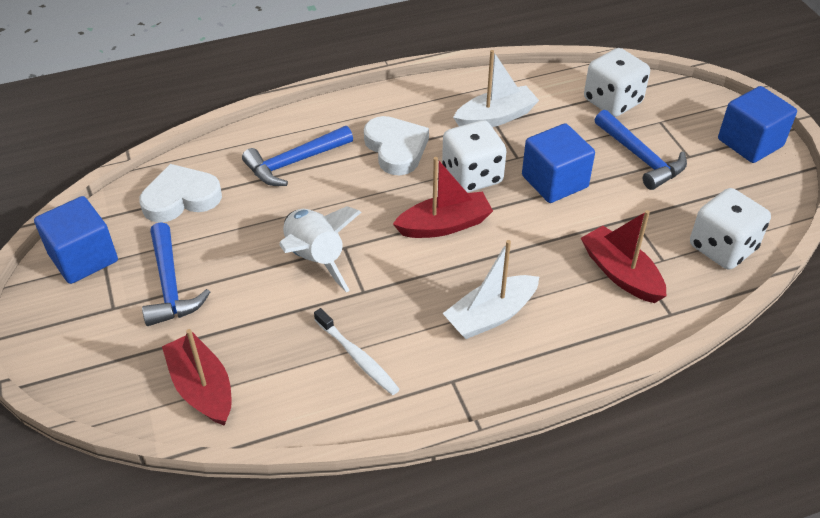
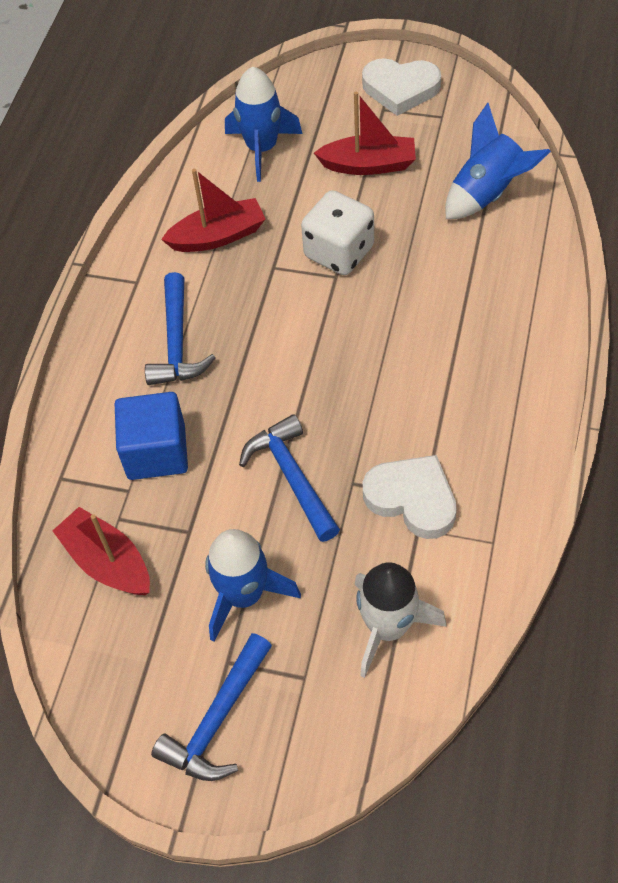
blue cube: [34,196,118,284] [522,123,595,203] [718,86,797,163] = 3 -> [115,392,188,480] = 1
blue rocket: none = 0 -> [205,529,301,642] [225,67,302,182] [445,103,551,219] = 3
white boat: [443,240,539,339] [453,50,539,127] = 2 -> none = 0
white dice: [442,120,506,193] [584,48,650,117] [690,188,771,270] = 3 -> [301,190,374,275] = 1
white toothbrush: [314,308,400,395] = 1 -> none = 0

